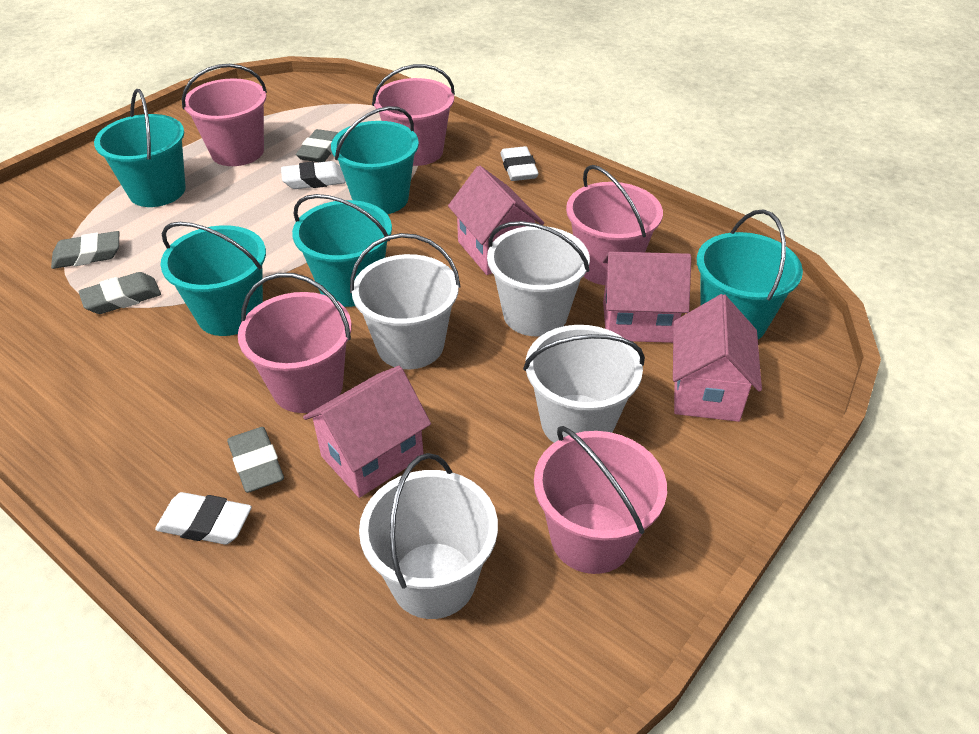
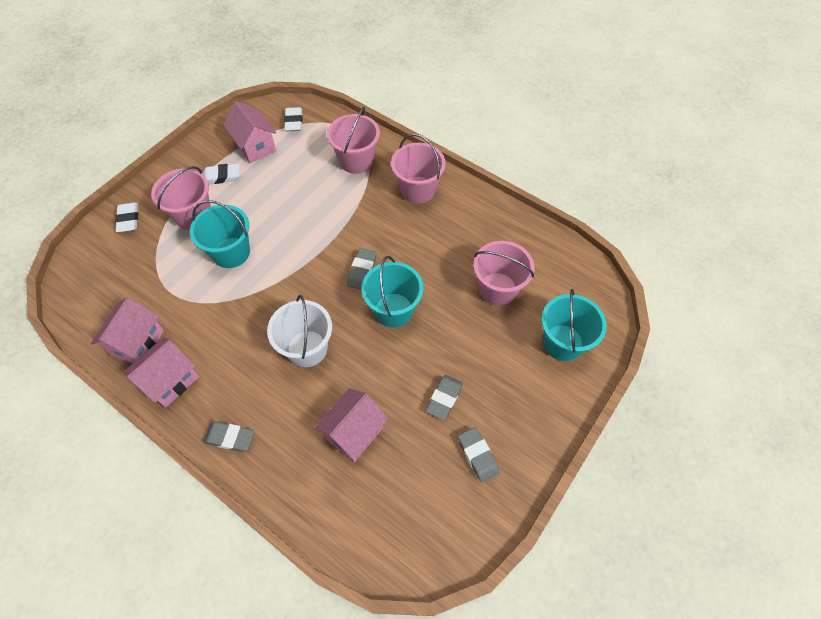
pink bucket: [182,64,267,166] [238,273,352,413] [372,64,455,166] [534,426,667,574] [566,165,663,285] = 5 -> [151,166,211,231] [327,106,380,174] [391,134,446,204] [473,241,535,306] = 4
turquoise bucket: [94,89,186,207] [160,222,266,336] [292,194,392,307] [331,106,419,214] [697,210,803,339] = 5 -> [190,200,250,268] [362,256,424,328] [542,289,607,361] = 3
white bucket: [350,233,460,369] [359,453,498,619] [487,221,590,337] [523,325,645,443] = 4 -> [267,295,332,367] = 1

